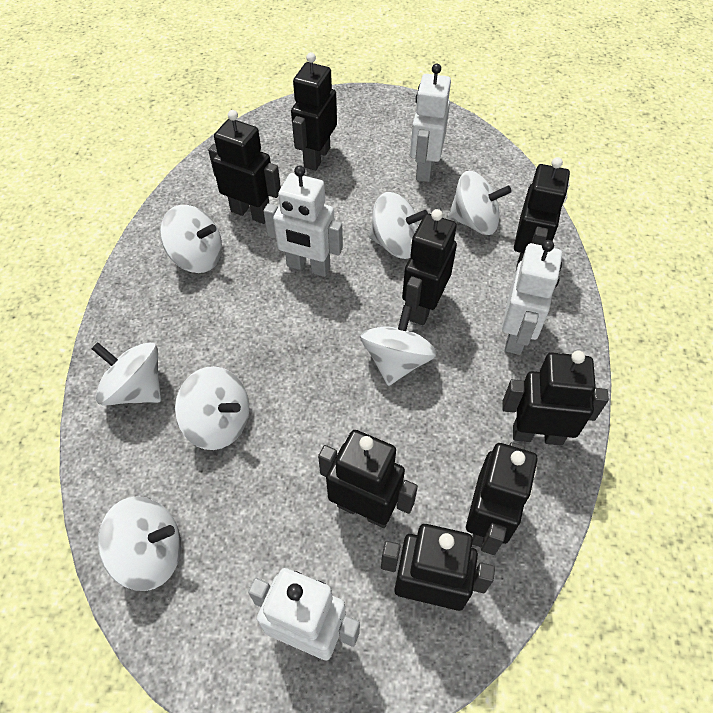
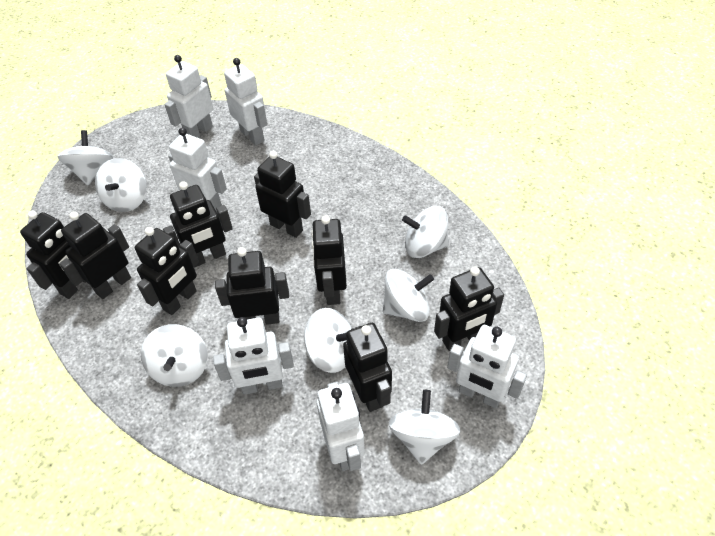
black robot: [208,110,281,224] [291,52,337,171] [318,430,418,528] [381,524,495,611] [402,209,457,325] [466,442,538,555] [503,351,609,446] [514,157,570,270] = 8 -> [20,211,86,299] [59,212,131,299] [135,227,199,315] [163,181,233,267] [215,247,289,325] [254,151,311,238] [311,215,347,305] [343,323,392,412] [434,267,504,351] = 9
white robot: [248,568,360,660] [264,165,343,277] [410,64,451,182] [502,240,562,355] = 4 -> [164,55,213,138] [168,128,227,212] [213,317,294,395] [224,58,267,145] [316,381,365,471] [447,325,527,408] = 6

